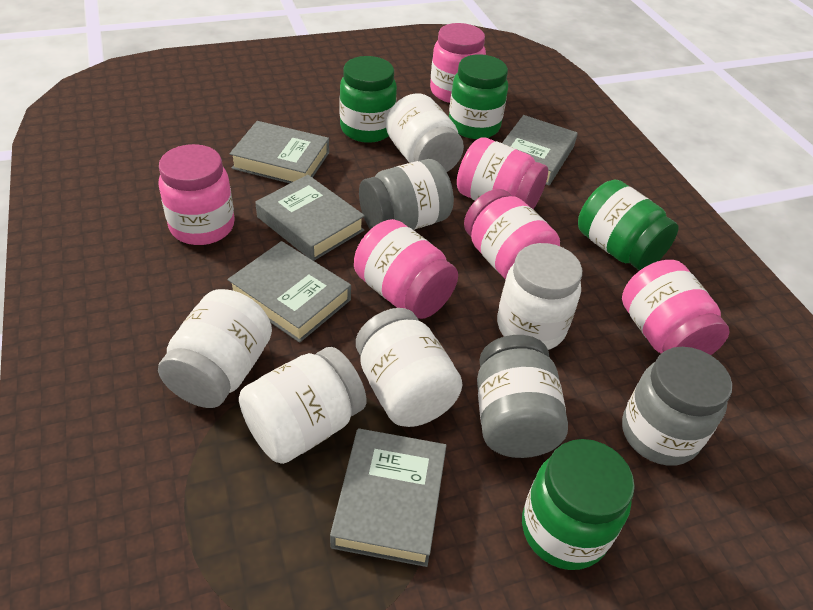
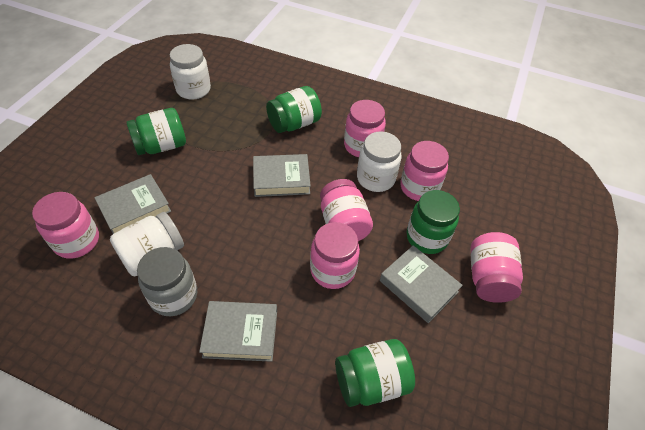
grey book: [228,241,351,343] [230,121,329,183] [256,175,365,261] [330,428,447,567] [502,115,578,186] = 5 -> [94,174,171,234] [199,301,277,362] [253,154,311,197] [380,245,463,323] = 4
grey jar: [359,159,454,230] [477,335,568,458] [622,347,732,466] = 3 -> [137,247,197,316] = 1
white jar: [158,289,272,408] [239,347,367,464] [356,308,463,427] [386,93,464,172] [497,243,582,350] = 5 -> [110,212,184,276] [170,44,211,99] [357,131,402,192] = 3

